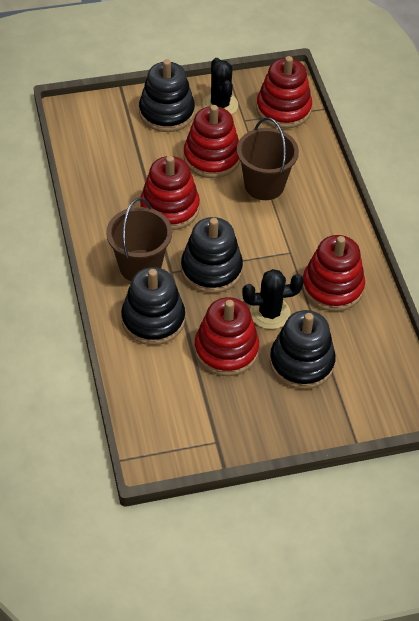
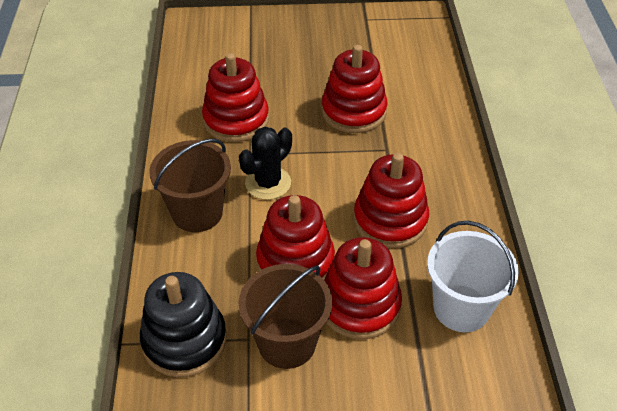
black cactus: [203,58,238,115] [242,269,304,329] = 2 -> [239,127,292,200] = 1
black stacking toy: [121,267,185,345] [139,59,195,132] [181,217,243,293] [270,310,336,389] = 4 -> [140,272,227,377] = 1
white bucket: none = 0 -> [427,221,519,332] = 1

